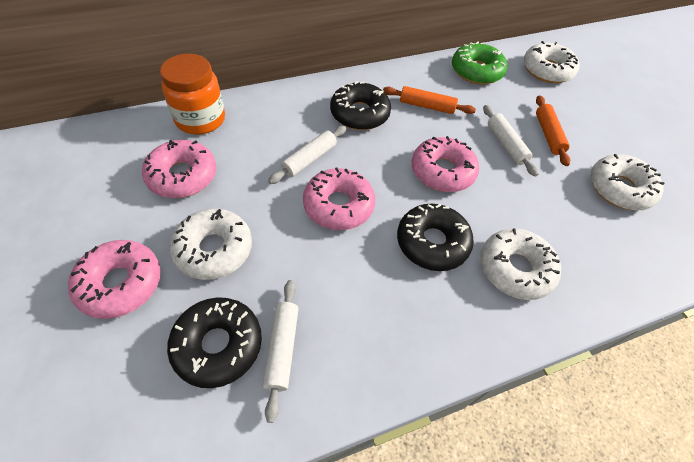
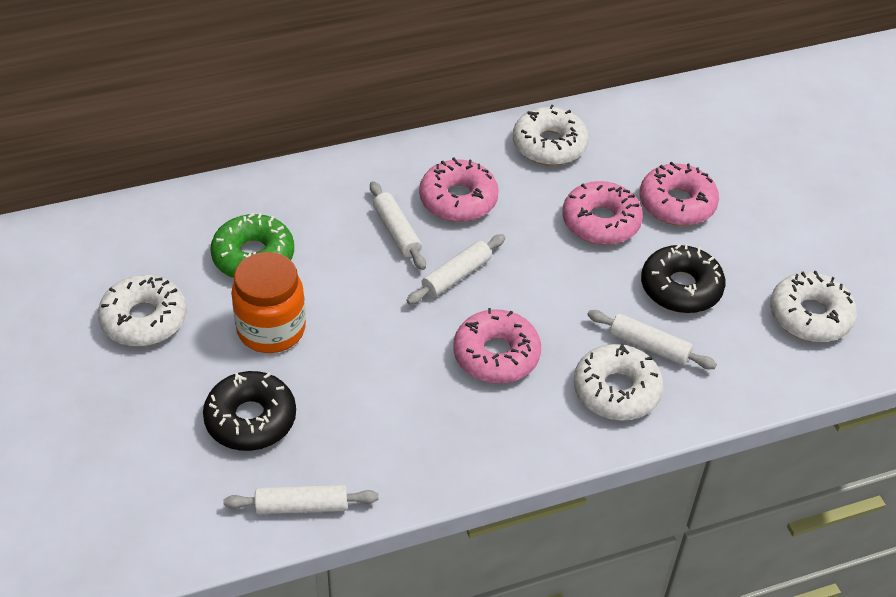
black donut: [167,297,262,388] [330,81,391,130] [397,204,474,271] = 3 -> [203,371,296,451] [641,244,726,313] = 2
orange rolling pin: [383,86,476,114] [536,95,570,166] = 2 -> none = 0
white rolling pin: [263,280,299,423] [268,126,347,184] [483,105,538,177] = 3 -> [223,485,379,514] [370,181,426,270] [406,234,505,304] [587,310,717,369] = 4

